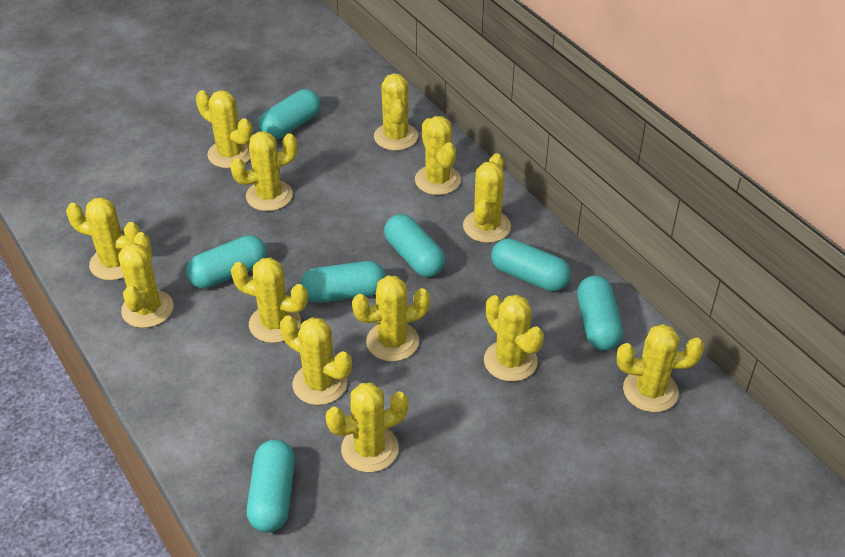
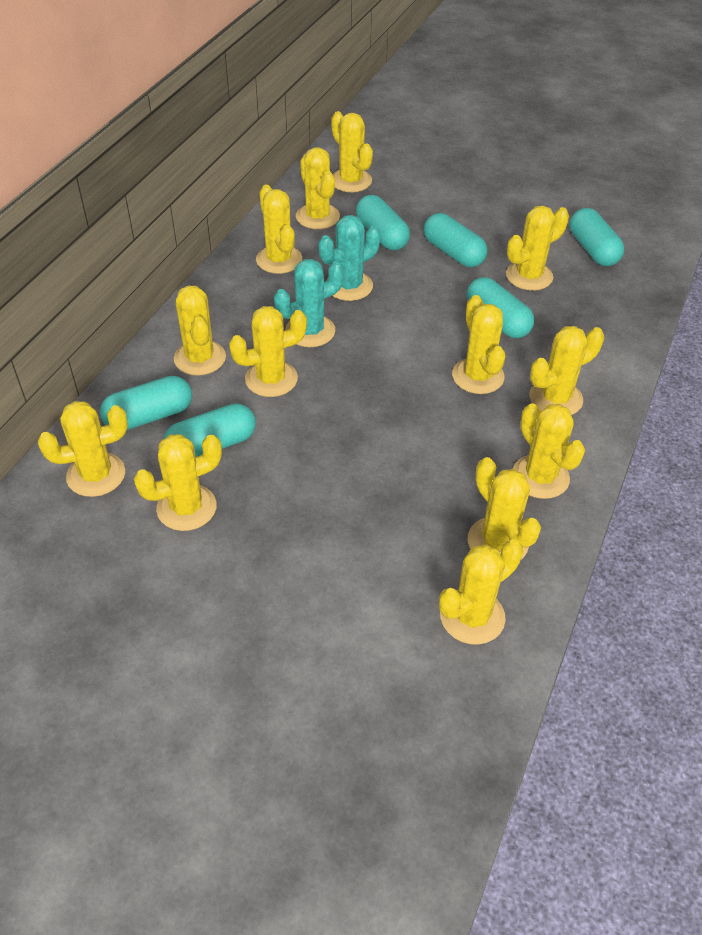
turquoise cactus: none = 0 -> [274,259,344,347] [319,215,380,301] = 2
turquoise capsule: [186,235,267,289] [247,439,295,533] [258,89,320,140] [300,261,386,303] [384,214,445,277] [491,238,571,292] [577,276,623,351] = 7 -> [100,376,192,430] [164,403,256,457] [356,195,410,250] [424,213,487,267] [467,277,534,338] [570,208,624,266] = 6

